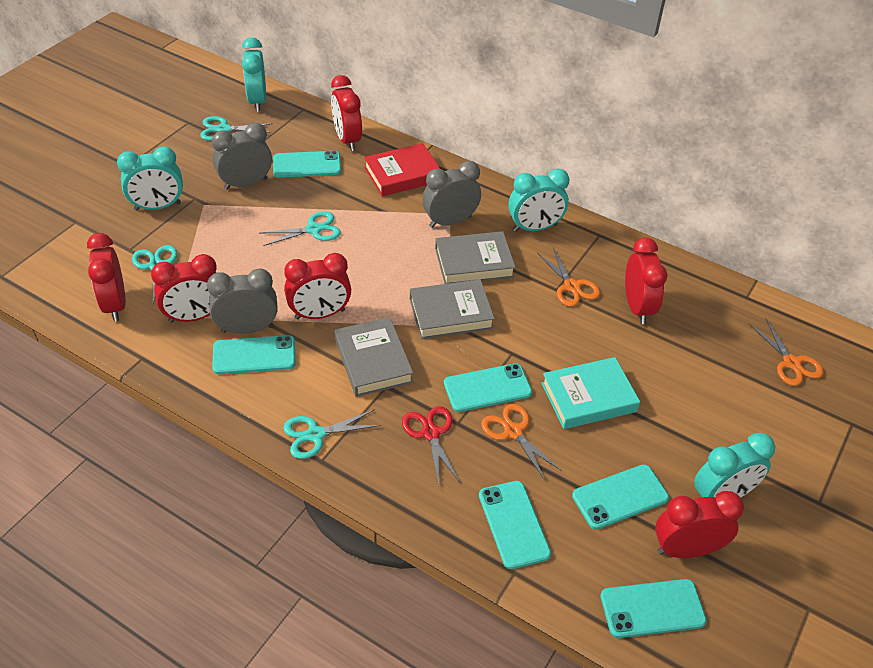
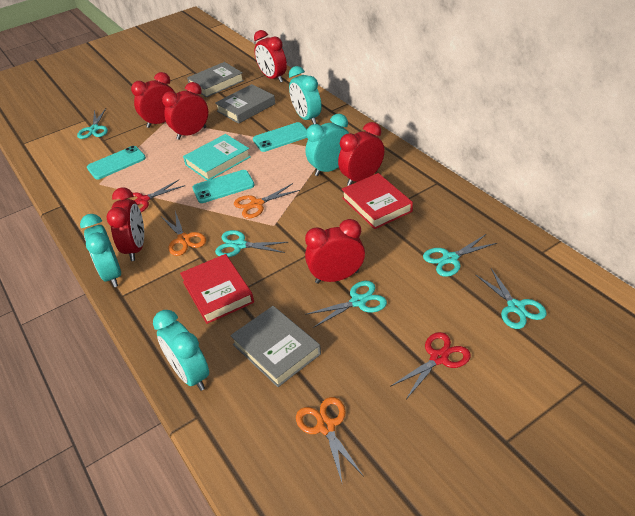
grey clock: [207,268,277,334] [212,123,272,190] [422,161,481,228] = 3 -> none = 0
red book: [364,143,440,196] = 1 -> [180,254,254,324] [342,173,413,229] = 2
red scissors: [402,406,460,487] = 1 -> [121,179,186,212] [390,332,471,399] = 2
turquoise phone: [212,335,296,374] [273,151,341,178] [444,363,532,412] [479,481,551,569] [572,464,669,530] [600,579,707,638] = 6 -> [87,146,146,180] [192,170,255,203] [253,122,307,152] = 3
turquoise scissors: [132,245,177,304] [200,116,273,141] [260,211,341,246] [283,409,381,459] = 4 -> [77,109,108,139] [215,230,288,257] [305,281,387,328] [423,234,497,277] [475,268,547,329] = 5

